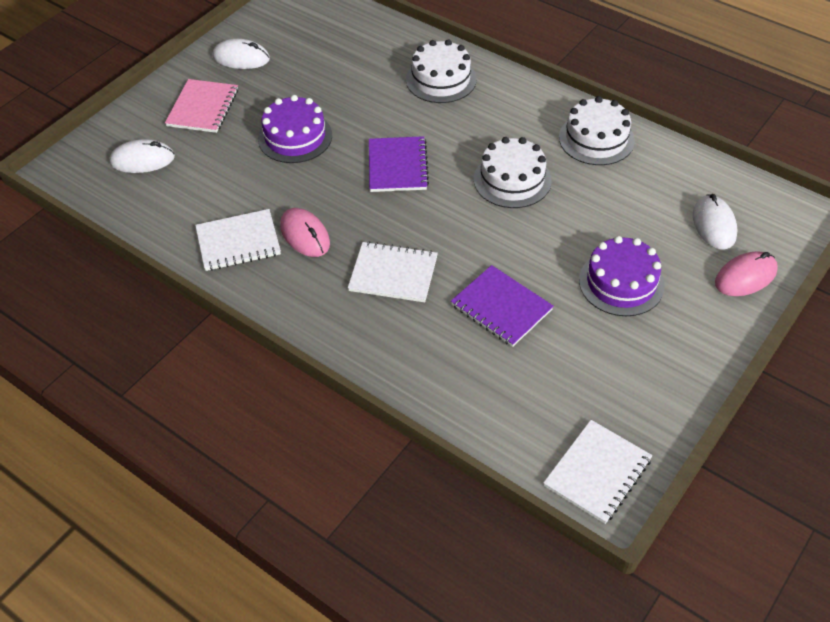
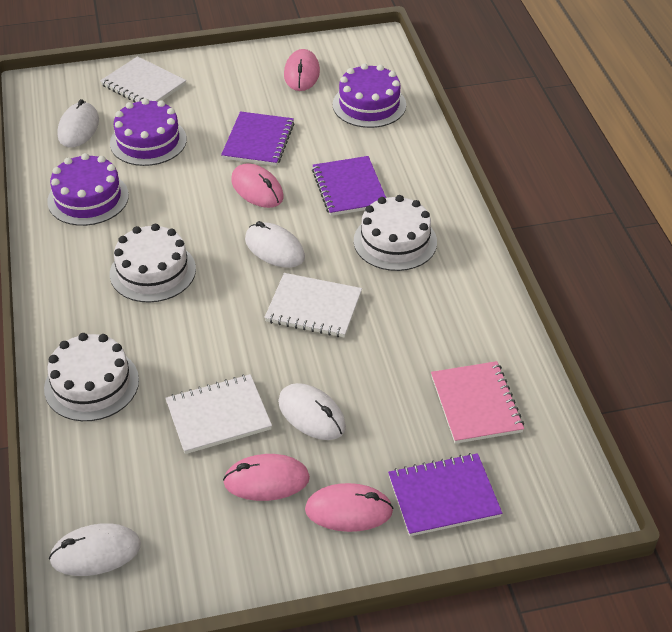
pink mouse: [280,208,330,257] [715,251,778,296] = 2 -> [223,454,310,501] [231,163,284,208] [284,49,320,91] [305,483,393,532] = 4
purple cake: [258,95,332,163] [579,236,665,316] = 2 -> [47,153,129,226] [110,98,187,166] [333,63,406,128] = 3
purple notebook: [369,136,429,192] [451,265,553,347] = 2 -> [221,111,294,166] [312,156,386,216] [388,453,502,536] = 3
white mouse: [110,139,175,173] [213,39,270,69] [693,194,738,250] = 3 -> [49,523,141,576] [57,99,99,148] [245,221,305,268] [278,383,346,440] = 4

